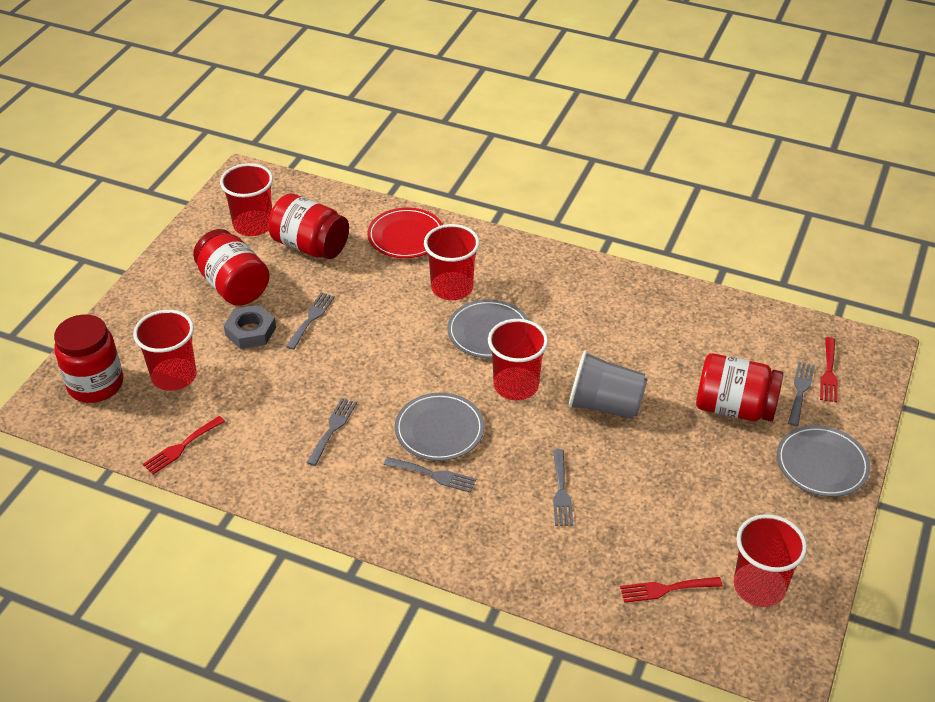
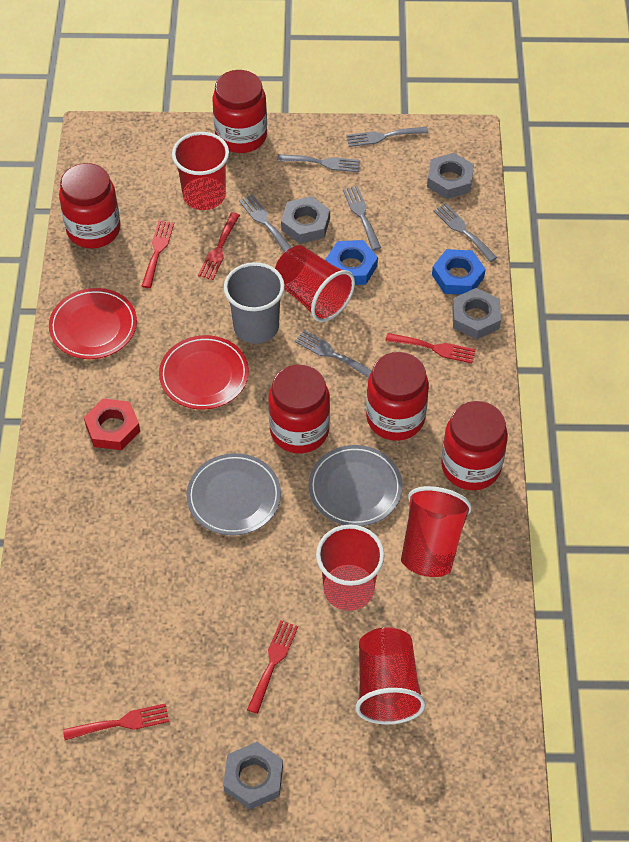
blue nut: none = 0 -> [326,240,378,285] [432,249,485,295] = 2
grey fork: [286,292,335,350] [306,398,357,466] [384,457,476,493] [553,449,573,526] [788,362,815,426] = 5 -> [239,194,292,252] [277,154,360,172] [294,330,372,378] [343,186,381,250] [346,127,429,147] [434,203,497,262] = 6
grey nut: [224,305,276,349] = 1 -> [223,742,283,809] [281,196,330,244] [427,153,474,199] [452,288,501,339] = 4
grey plate: [395,393,484,461] [447,299,529,359] [777,425,871,497] = 3 -> [187,453,281,536] [309,445,403,526] = 2
red fork: [143,416,225,475] [620,577,722,603] [820,337,838,402] = 3 -> [63,703,169,740] [141,220,174,288] [198,212,240,280] [247,620,298,714] [385,333,476,363] = 5
red jar: [54,314,123,403] [193,229,270,306] [268,193,349,259] [696,353,783,421] = 4 -> [59,163,121,248] [212,70,267,153] [268,365,330,453] [366,352,429,441] [441,401,508,490] = 5
red nut: none = 0 -> [84,398,140,450] = 1
red plate: [367,208,443,258] = 1 -> [49,288,137,359] [159,335,249,410] = 2

